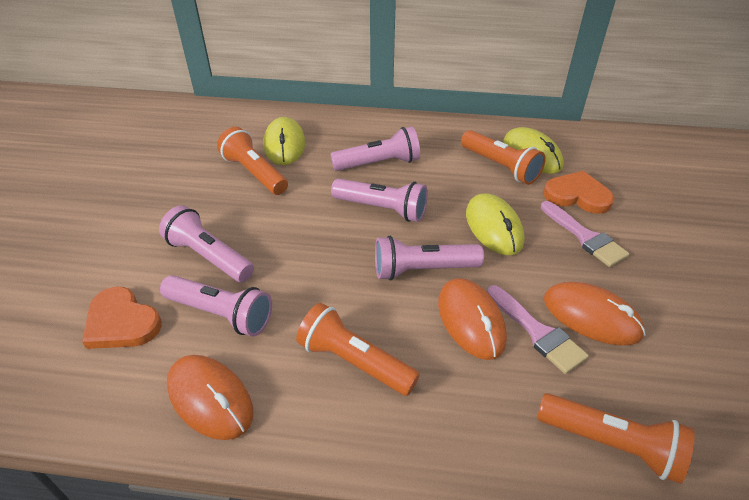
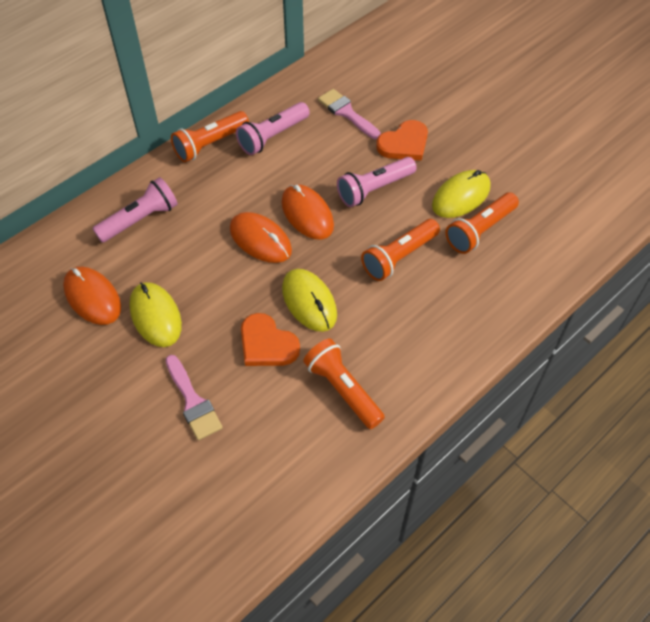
pink flashlight: [159,205,254,282] [160,275,272,337] [330,126,420,171] [331,179,428,222] [375,236,484,280] = 5 -> [92,177,178,243] [236,102,310,155] [337,157,417,207] = 3

